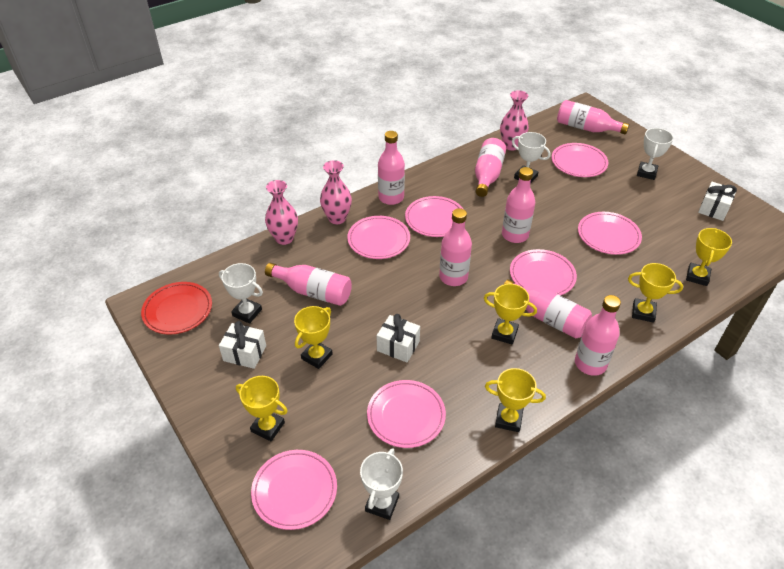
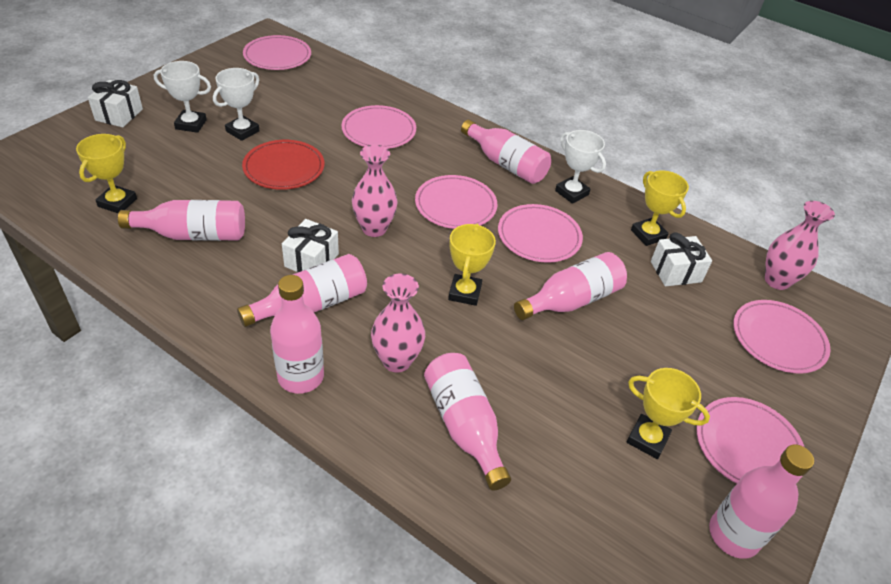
pink bottle: [265,263,352,306] [378,131,405,205] [439,208,472,286] [475,138,506,197] [502,167,535,243] [503,279,592,338] [557,100,630,134] [575,295,621,376] = 8 -> [118,200,245,241] [237,254,367,327] [270,275,324,394] [424,353,511,490] [461,119,551,184] [514,252,627,320] [709,444,814,559] = 7
pink plate: [251,450,337,530] [347,216,410,259] [367,380,446,448] [405,196,463,237] [510,249,577,296] [552,143,608,177] [578,212,642,255] = 7 -> [243,35,311,70] [341,105,416,149] [415,175,497,229] [498,204,583,263] [696,397,804,484] [733,300,831,374] = 6
white trophy: [219,263,263,324] [360,448,403,520] [512,132,551,184] [637,128,673,180] = 4 -> [154,61,211,133] [213,68,260,141] [555,130,606,204] = 3
yellow trophy: [236,376,288,441] [294,306,333,369] [484,284,537,345] [485,368,546,432] [628,263,683,323] [686,228,732,286] = 6 -> [76,134,137,213] [448,224,496,306] [627,368,710,459] [631,170,689,246] = 4

